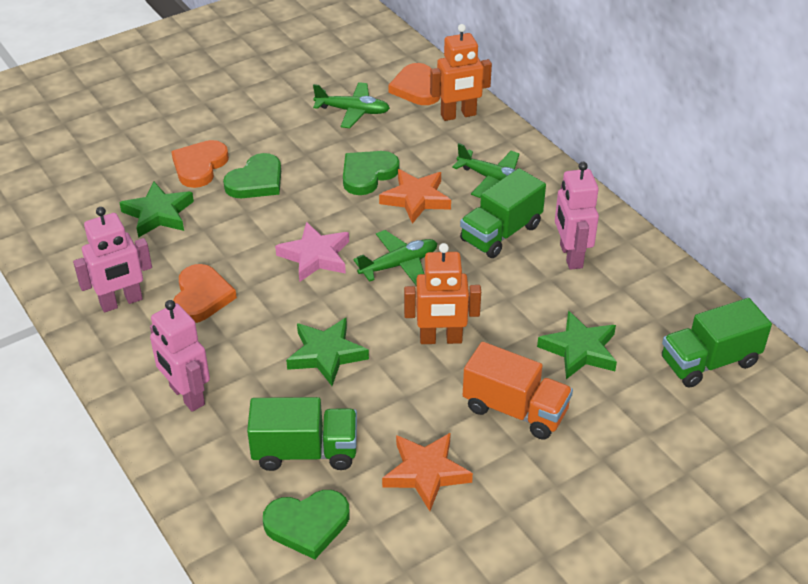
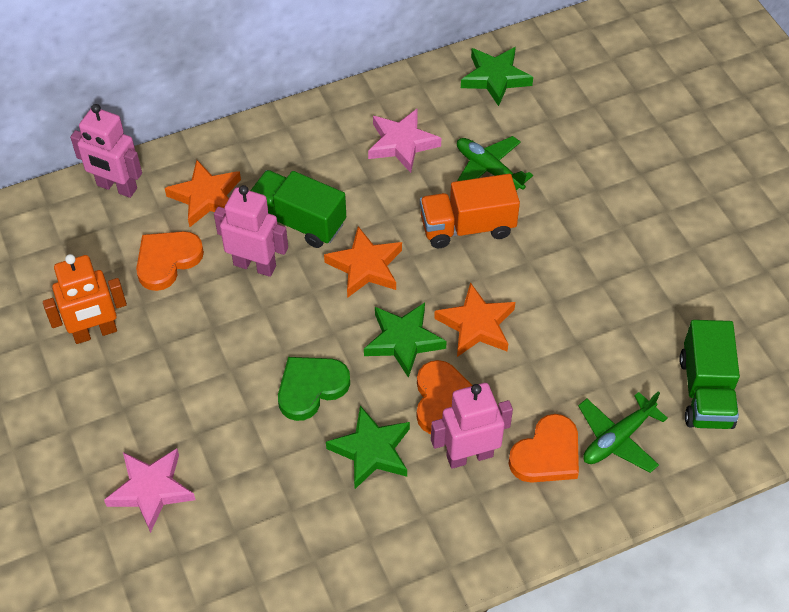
green heart: [223,153,281,198] [263,490,350,559] [343,151,400,195] = 3 -> [278,357,350,421] = 1
green plane: [313,82,390,128] [353,230,437,286] [452,143,520,198] = 3 -> [457,136,533,190] [578,391,668,473] = 2
green truck: [247,397,357,471] [460,168,546,258] [662,298,772,388] = 3 -> [250,170,346,248] [679,320,740,429] = 2
orange robot: [404,243,481,344] [430,24,492,121] = 2 -> [43,254,127,344] = 1
orange star: [379,169,451,224] [382,432,473,511] = 2 -> [165,160,241,227] [324,226,402,298] [434,282,515,357] = 3
pink star: [275,222,349,282] = 1 -> [104,448,196,533] [368,109,441,173] = 2

